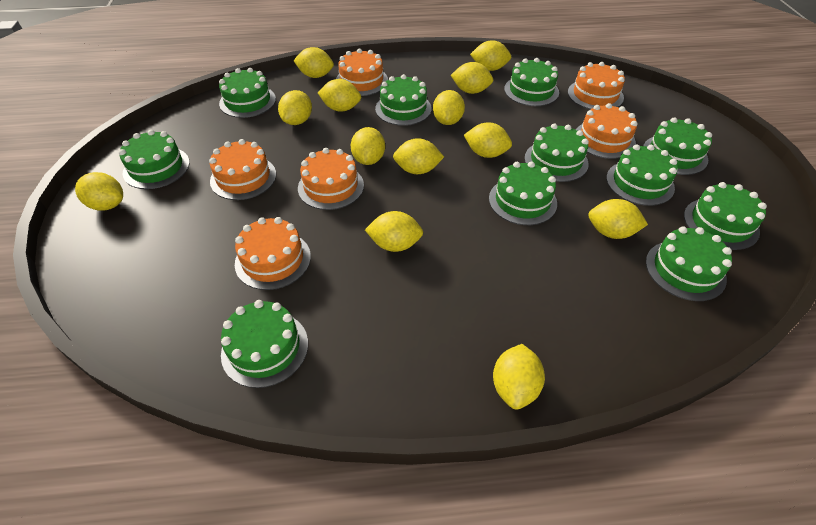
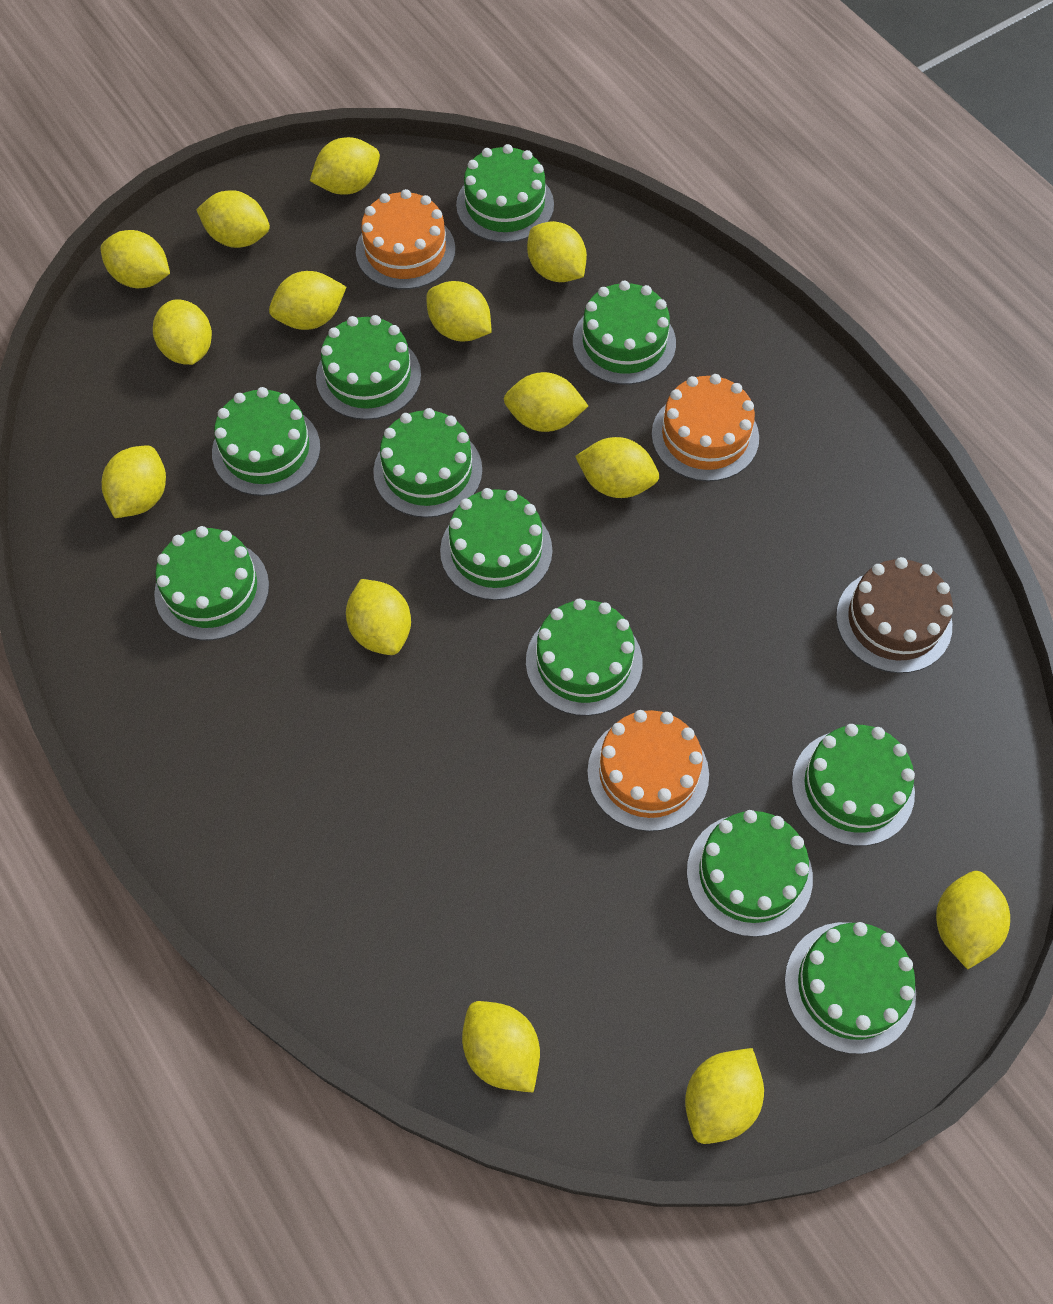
brown cake: none = 0 -> [836,557,953,673] = 1
orange cake: [209,139,276,200] [235,217,311,290] [298,148,364,210] [336,49,388,96] [568,62,625,109] [576,103,638,159] = 6 -> [356,189,455,289] [587,710,709,831] [652,374,759,481] = 3
yellow lemon: [75,172,123,210] [278,90,312,125] [294,47,334,78] [318,79,361,112] [351,127,385,165] [365,211,423,252] [393,138,444,174] [433,90,465,125] [451,62,493,94] [464,122,512,158] [470,40,511,71] [493,344,545,410] [588,199,648,239] = 13 -> [101,230,170,288] [102,446,166,518] [153,299,212,365] [196,190,270,248] [269,271,346,330] [310,137,380,195] [346,579,411,655] [426,281,492,342] [462,1001,540,1092] [504,372,588,432] [527,221,587,282] [575,437,659,498] [685,1048,764,1144] [936,871,1010,969] = 14

